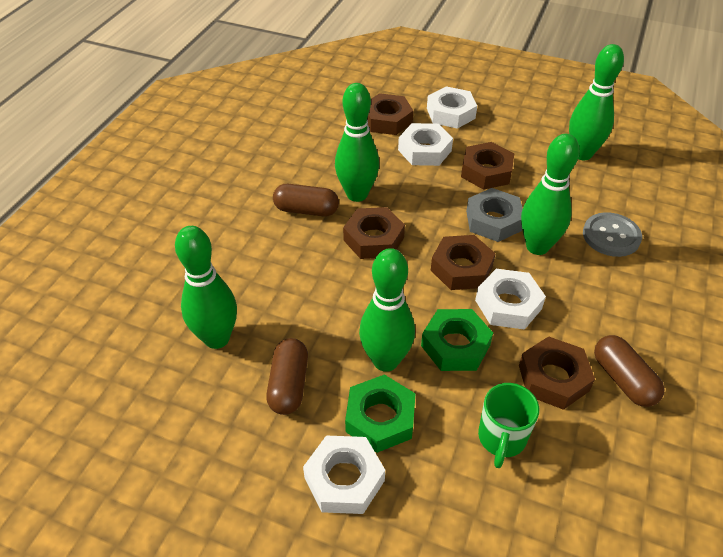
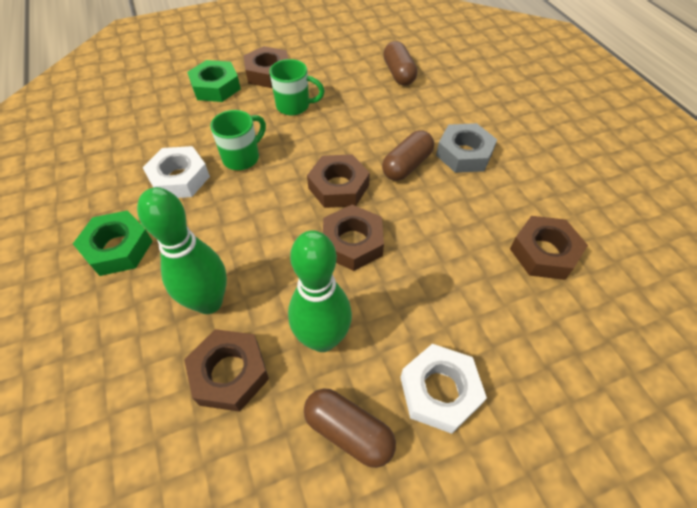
green bowling pin: [175,226,237,349] [335,83,379,202] [359,248,415,372] [521,134,579,255] [569,44,624,160] = 5 -> [137,187,227,314] [288,230,352,352] = 2
green mug: [478,383,539,468] = 1 -> [210,110,266,170] [269,59,325,115] = 2
grey button: [583,212,642,257] = 1 -> none = 0
white nut: [303,435,385,514] [398,123,453,166] [427,86,477,129] [475,269,546,330] = 4 -> [142,146,210,198] [400,344,487,434] = 2

